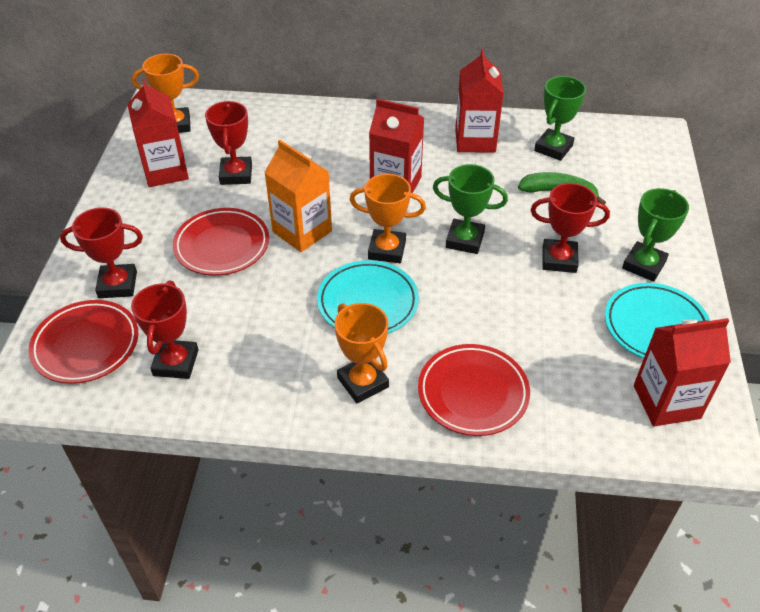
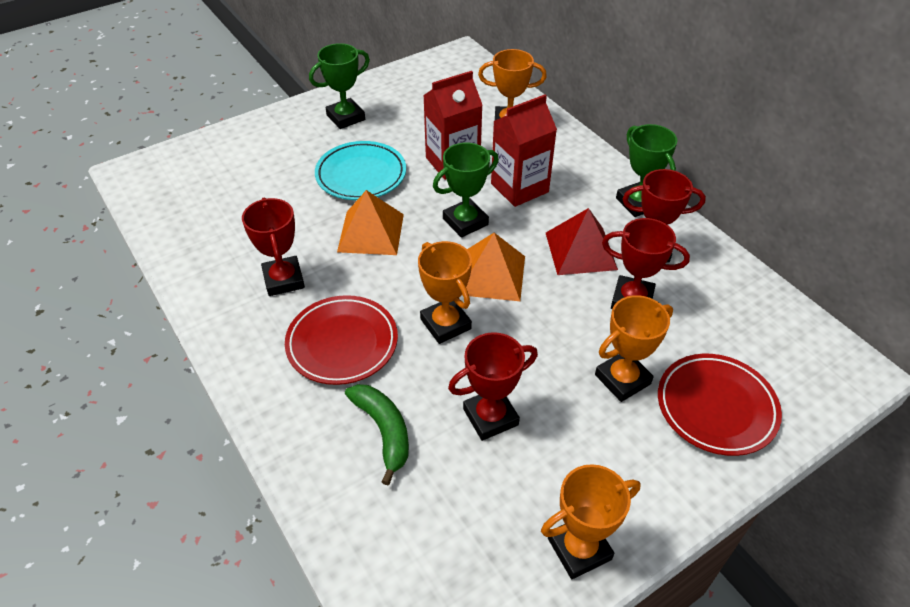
orange carton: [264,140,332,252] = 1 -> none = 0
orange pyramid: none = 0 -> [337,190,404,255] [462,233,525,301] = 2
orange trophy: [132,54,199,133] [335,303,389,403] [350,174,426,263] = 3 -> [418,241,472,344] [478,49,547,120] [541,464,641,579] [595,295,673,402] = 4
red carton: [127,79,189,187] [369,99,424,193] [455,49,504,153] [634,318,731,426] = 4 -> [423,71,483,180] [491,95,557,207] = 2
red plate: [29,300,139,384] [173,208,269,276] [418,344,530,436] = 3 -> [285,295,398,385] [658,354,782,456] = 2
red pyramid: none = 0 -> [546,208,618,275] = 1
turquoise plate: [317,260,419,334] [605,283,710,359] = 2 -> [315,141,406,200] = 1

